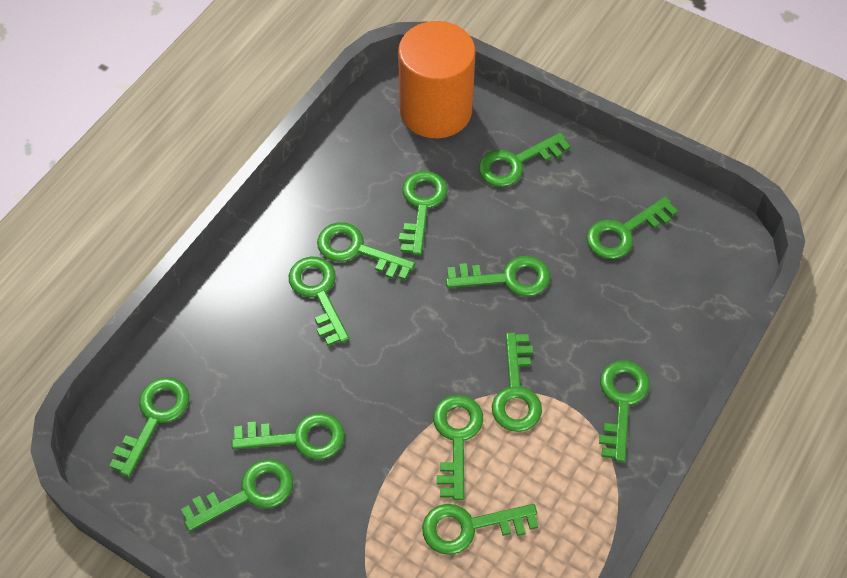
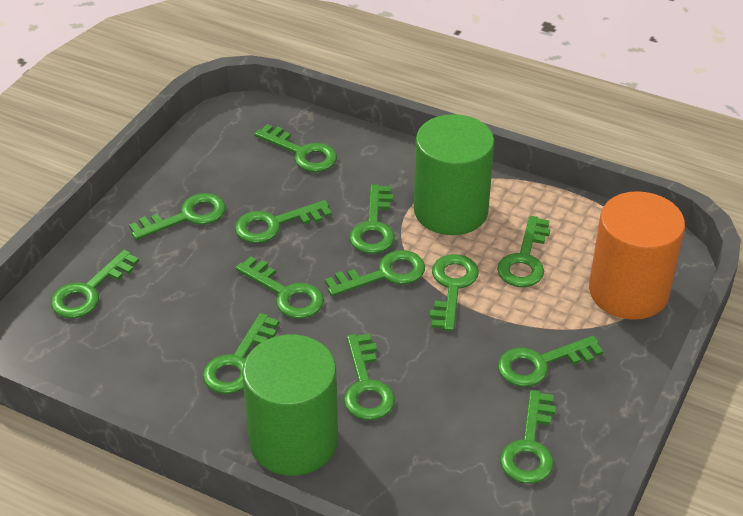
green cylinder: none = 0 -> [242,335,338,476] [414,114,494,235] = 2

